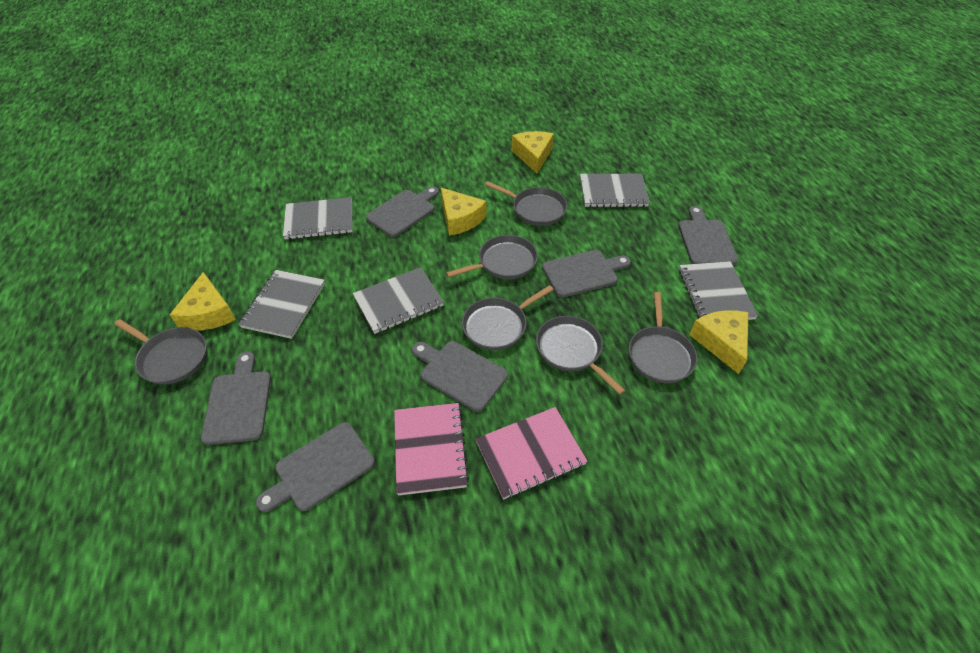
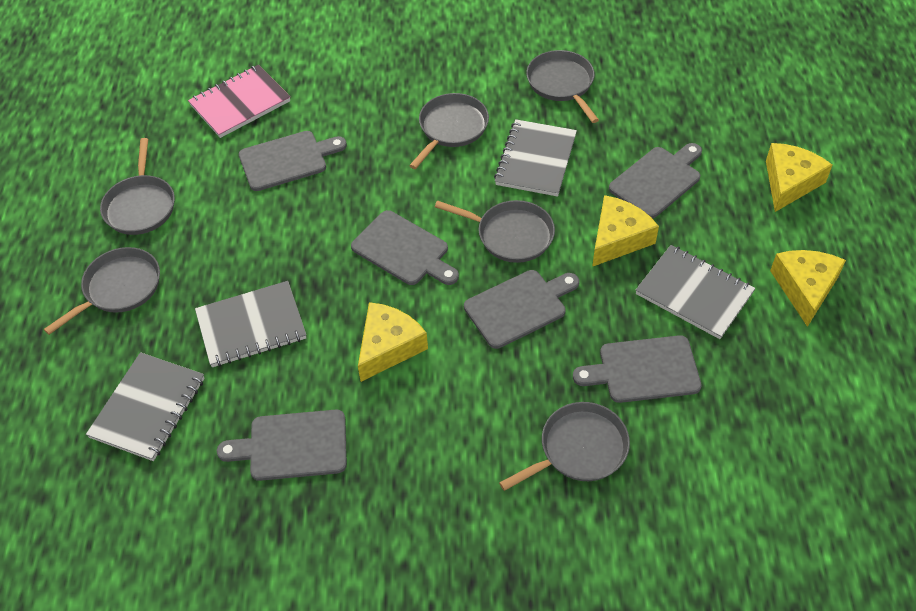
grey notebook: [238,270,325,339] [283,197,353,240] [353,267,444,334] [580,174,650,207] [679,261,758,320] = 5 -> [86,352,204,461] [195,281,306,367] [494,119,577,197] [636,245,755,339] = 4
pink notebook: [394,403,469,496] [475,407,588,499] = 2 -> [188,65,290,138] = 1

